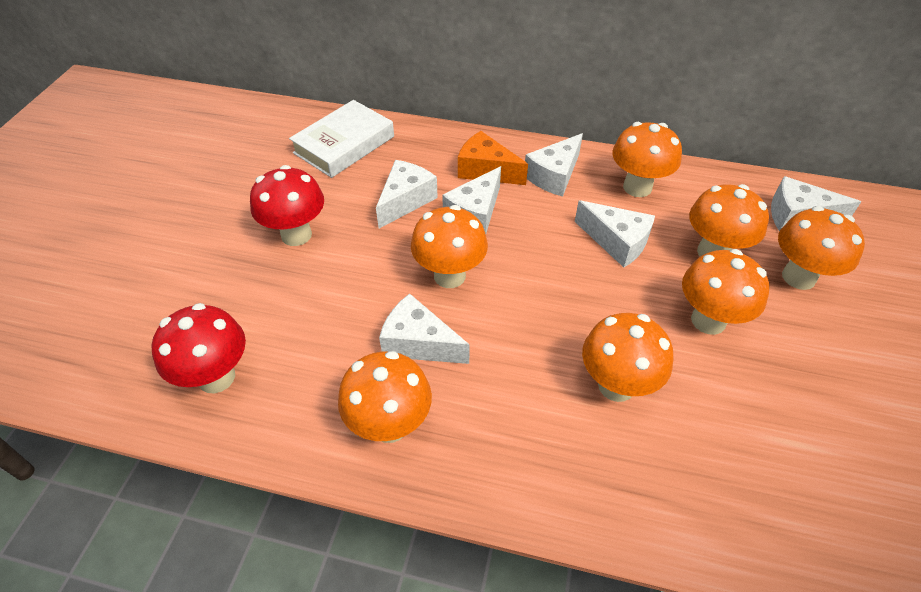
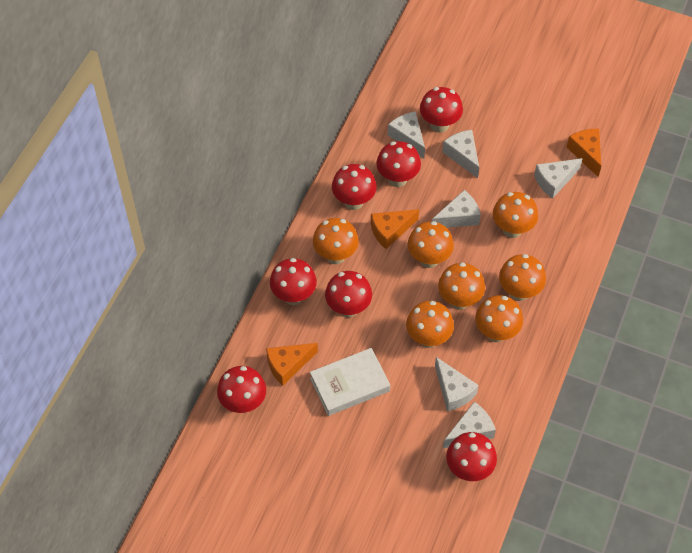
orange cheese: [458,131,528,185] = 1 -> [266,343,318,386] [371,209,419,249] [567,129,601,177] = 3
red mushroom: [151,303,246,393] [250,165,324,246] = 2 -> [217,366,266,413] [270,258,317,305] [325,271,372,318] [332,164,377,210] [376,141,421,187] [420,87,463,133] [446,432,497,481] = 7

